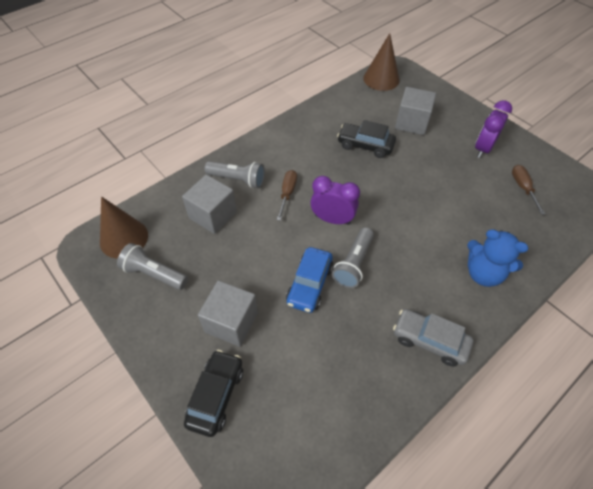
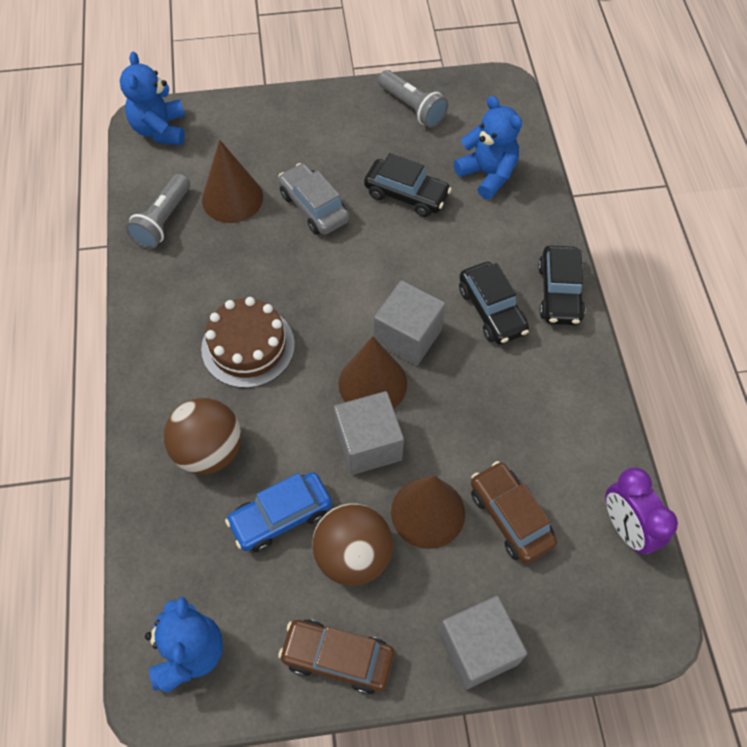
black car: [184,350,243,437] [337,120,396,158] = 2 -> [364,153,452,217] [459,262,529,344] [538,245,585,325] = 3
blue teddy bear: [467,229,528,287] = 1 -> [120,52,185,145] [145,597,223,692] [454,96,522,199] = 3
brown ball: none = 0 -> [164,398,241,474] [312,503,393,586] = 2
brown cake: none = 0 -> [201,297,295,388] = 1
brown car: none = 0 -> [278,619,394,694] [471,461,557,564] = 2
brown cone: [100,197,148,258] [363,33,400,91] = 2 -> [202,140,263,223] [338,336,407,409] [391,476,465,549] = 3
brown screwdriver: [277,170,297,221] [512,165,545,215] = 2 -> none = 0
grey flashlight: [117,243,188,290] [204,161,265,188] [332,227,374,288] = 3 -> [126,174,190,249] [378,70,448,128] = 2
purple clock: [310,176,360,225] [475,100,512,158] = 2 -> [605,467,678,555] = 1

